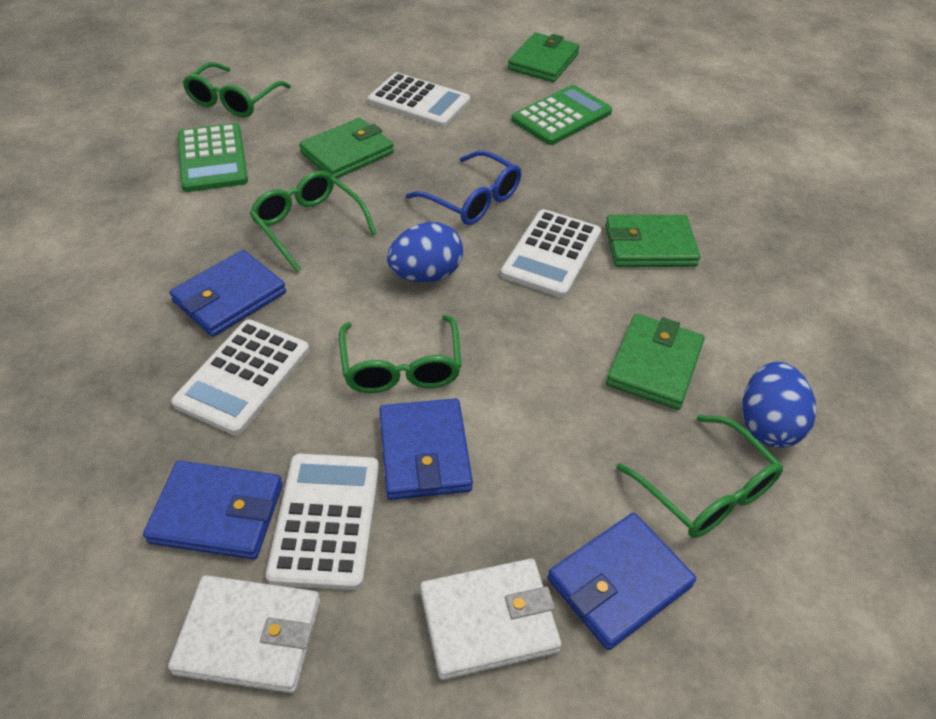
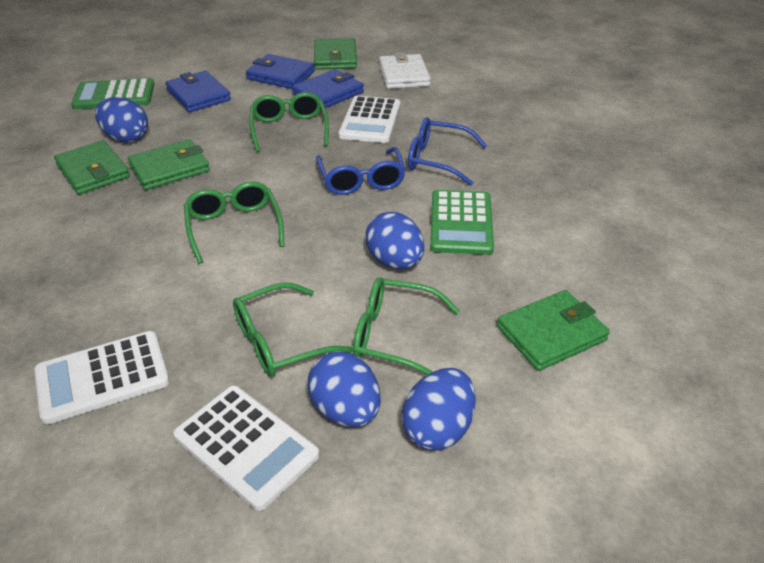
blue egg: [387,222,463,282] [742,362,816,448] = 2 -> [95,97,148,143] [308,351,381,427] [365,212,424,269] [402,368,476,451] = 4
blue glasses: [406,150,521,225] = 1 -> [316,147,406,195] [408,117,487,186] = 2
blue wallet: [143,461,283,560] [170,250,286,337] [379,398,473,500] [548,513,696,650] = 4 -> [165,71,231,112] [246,54,315,89] [292,69,364,108] = 3
white calculator: [171,319,309,435] [266,454,379,590] [368,73,470,128] [501,209,601,298] = 4 -> [34,331,169,424] [173,385,319,511] [338,96,400,143] = 3
white wallet: [168,575,320,693] [420,558,562,680] = 2 -> [379,52,431,89] = 1

